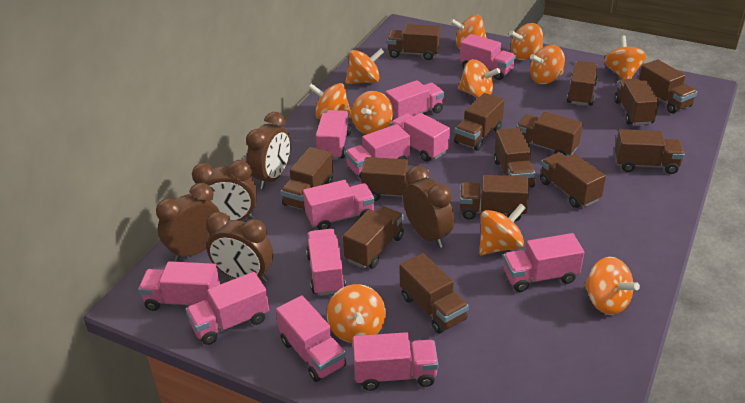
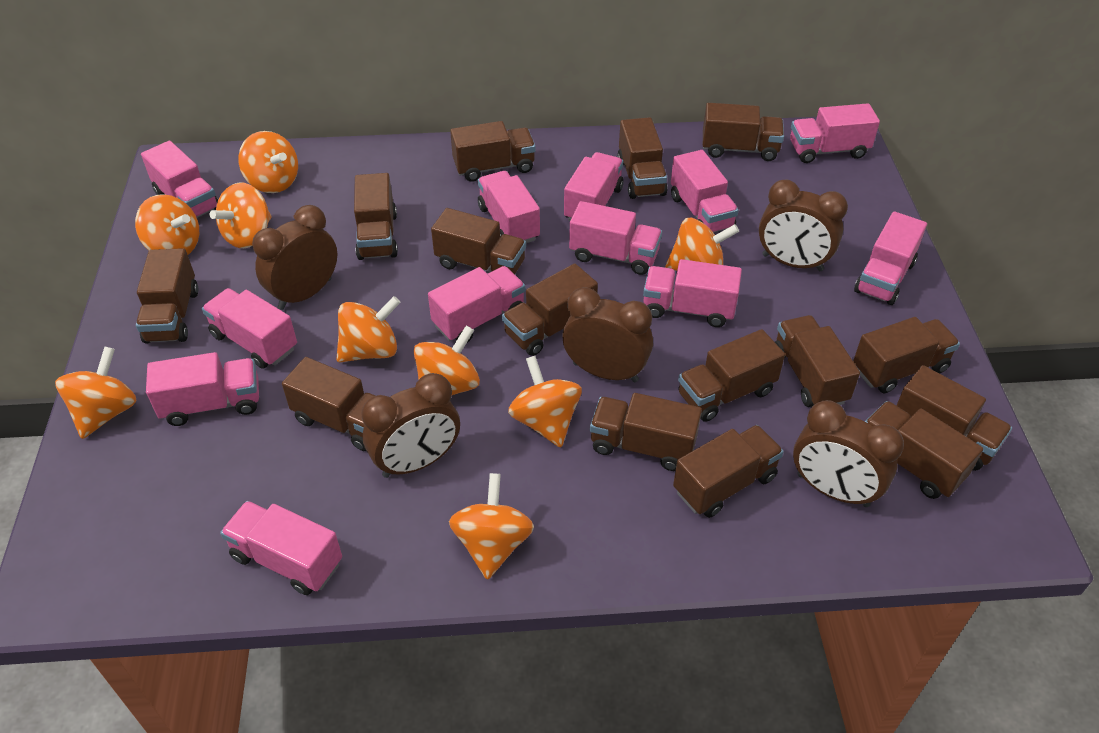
brown truck: [281,147,333,210] [343,206,404,268] [361,157,429,201] [387,24,440,60] [400,253,469,334] [454,93,504,151] [460,175,529,221] [494,128,535,188] [516,111,583,156] [540,152,606,208] [567,61,598,106] [614,78,659,125] [615,129,685,174] [639,59,697,114] = 14 -> [136,248,199,344] [282,357,375,451] [354,173,398,260] [431,208,526,274] [450,121,536,182] [502,264,598,356] [590,393,702,471] [617,117,668,199] [673,425,784,518] [678,329,785,422] [703,103,784,161] [775,315,860,407] [853,317,960,393] [865,401,983,499] [896,365,1012,471] = 15
orange spinning top: [308,83,352,119] [327,284,386,343] [345,48,384,84] [351,91,393,134] [450,15,487,49] [458,60,500,98] [479,204,526,255] [509,23,543,60] [530,45,565,84] [584,257,640,315] [604,35,646,79] = 11 -> [55,347,137,439] [135,194,199,255] [210,183,272,248] [238,131,298,193] [336,296,401,362] [414,325,480,395] [449,473,534,580] [508,356,582,447] [665,217,739,271] = 9

